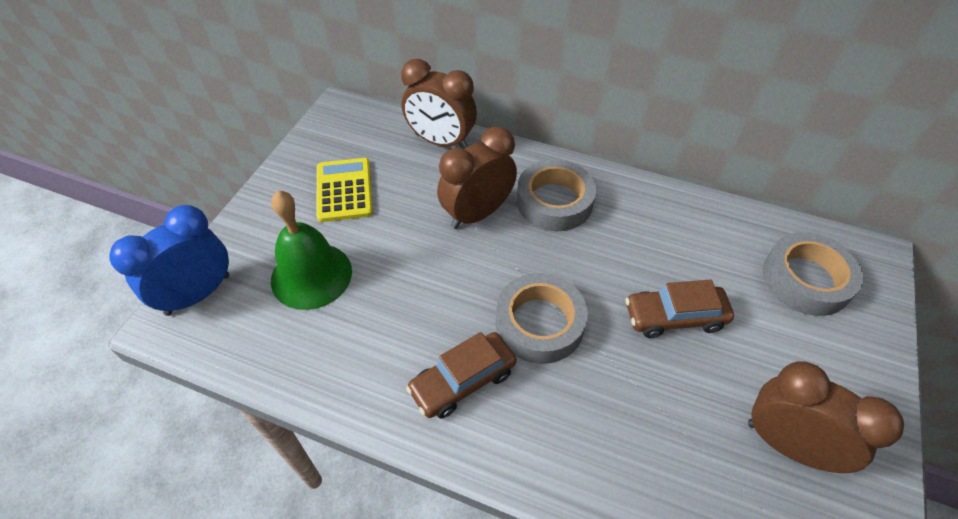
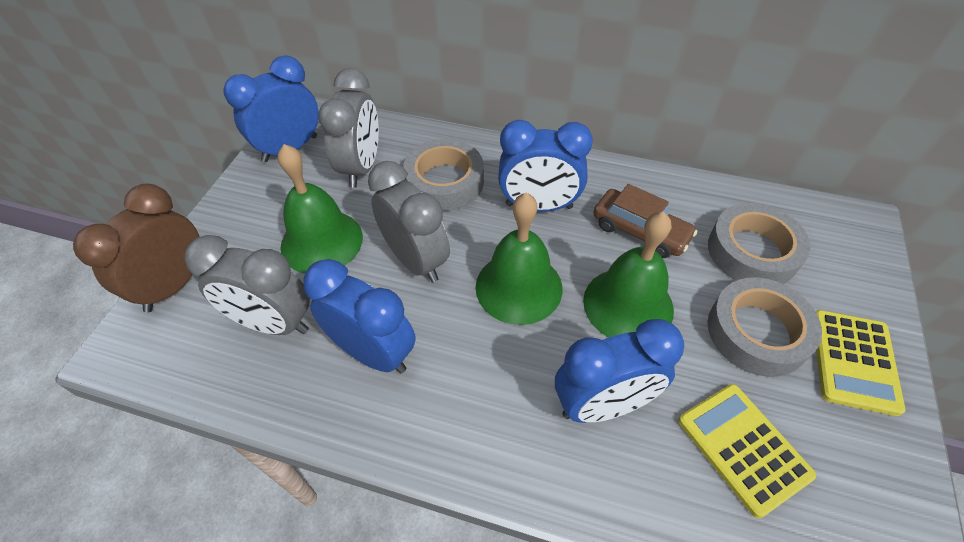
blue clock: [109,205,229,316] = 1 -> [223,55,319,162] [303,259,416,373] [498,120,593,212] [555,319,684,423] = 4
brown car: [406,332,517,419] [625,279,734,338] = 2 -> [593,184,697,258] = 1
brown clock: [401,59,477,149] [437,127,517,229] [748,361,904,473] = 3 -> [73,184,199,313] = 1
green bell: [271,191,352,310] = 1 -> [278,144,363,274] [476,193,562,325] [583,212,674,338] = 3
grey clock: none = 0 -> [184,235,310,335] [318,68,379,188] [368,161,450,283] = 3
yellow calculator: [316,158,373,222] = 1 -> [678,384,816,518] [816,310,905,416] = 2

